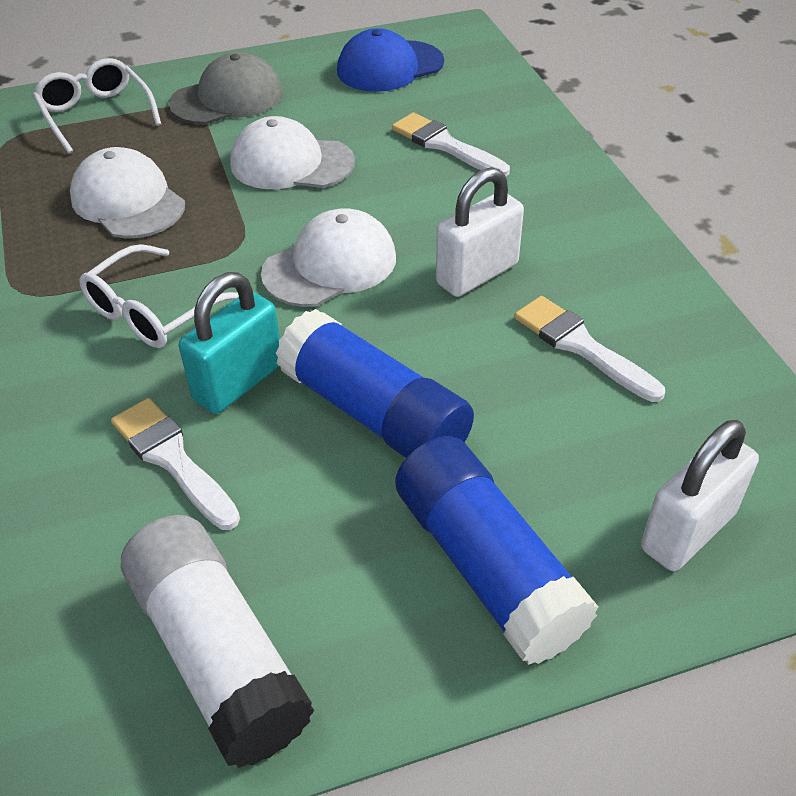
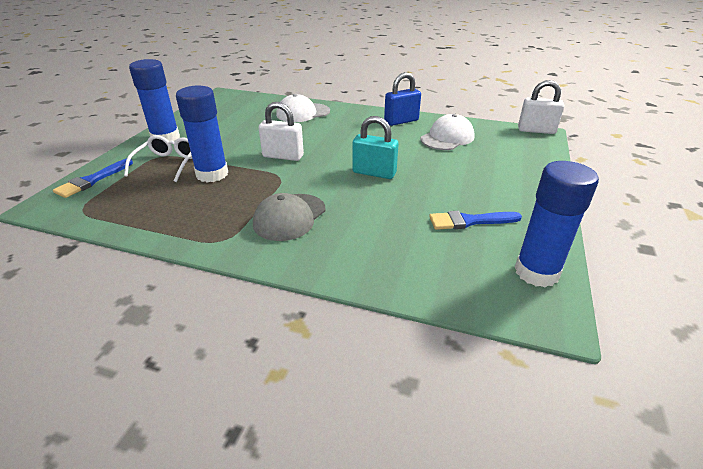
blue brush: none = 0 -> [53,158,133,198] [429,211,522,230] = 2
blue cap: [337,28,444,92] = 1 -> none = 0
blue glue stick: [276,309,474,458] [395,436,598,665] = 2 -> [129,59,180,142] [176,86,228,182] [515,161,599,287] = 3
blue padlock: none = 0 -> [384,72,421,126] = 1
white brush: [111,398,240,530] [392,113,510,176] [514,296,665,402] = 3 -> none = 0
white cap: [70,147,185,238] [230,116,355,189] [261,209,396,307] = 3 -> [276,94,330,122] [421,114,475,150] = 2
white glasses: [33,58,161,154] [79,244,239,348] = 2 -> [124,135,192,182] = 1
white glue stick: [121,515,314,768] = 1 -> none = 0

